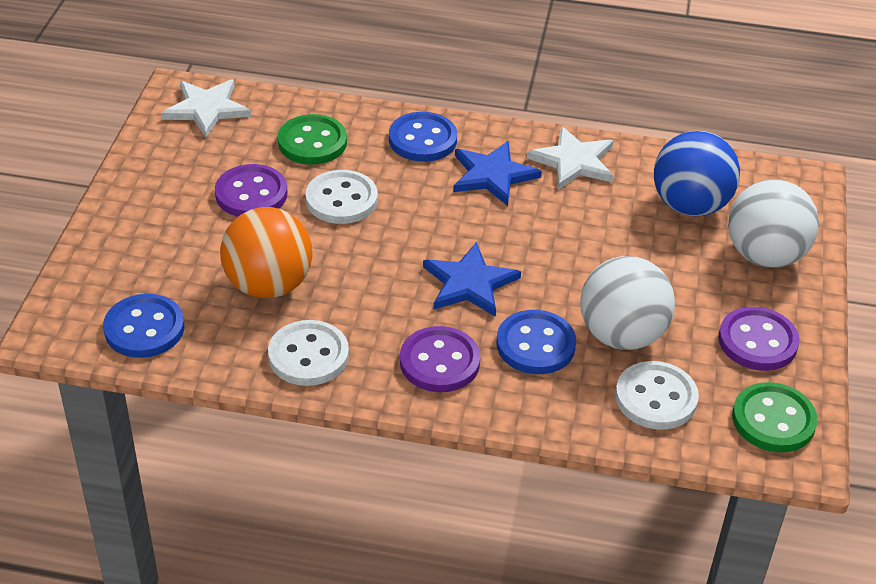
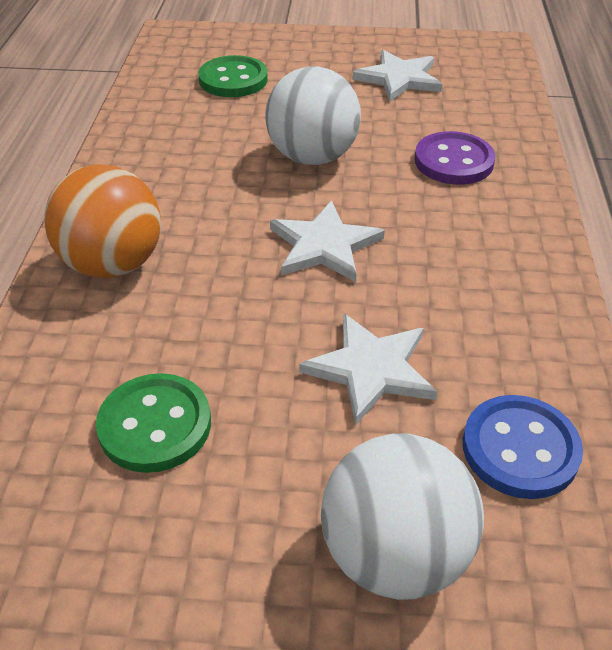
blue ball: [654,131,740,216] = 1 -> none = 0
blue button: [103,294,185,358] [389,112,457,162] [496,310,576,374] = 3 -> [463,395,583,499] = 1
blue star: [423,242,521,317] [453,141,542,206] = 2 -> none = 0
purple button: [215,164,287,217] [400,326,480,392] [718,307,800,371] = 3 -> [414,131,495,185] = 1
white button: [268,320,349,386] [305,170,378,224] [615,361,699,430] = 3 -> none = 0
white star: [161,79,251,138] [527,126,614,190] = 2 -> [270,200,385,282] [299,313,438,425] [353,50,442,101] = 3

